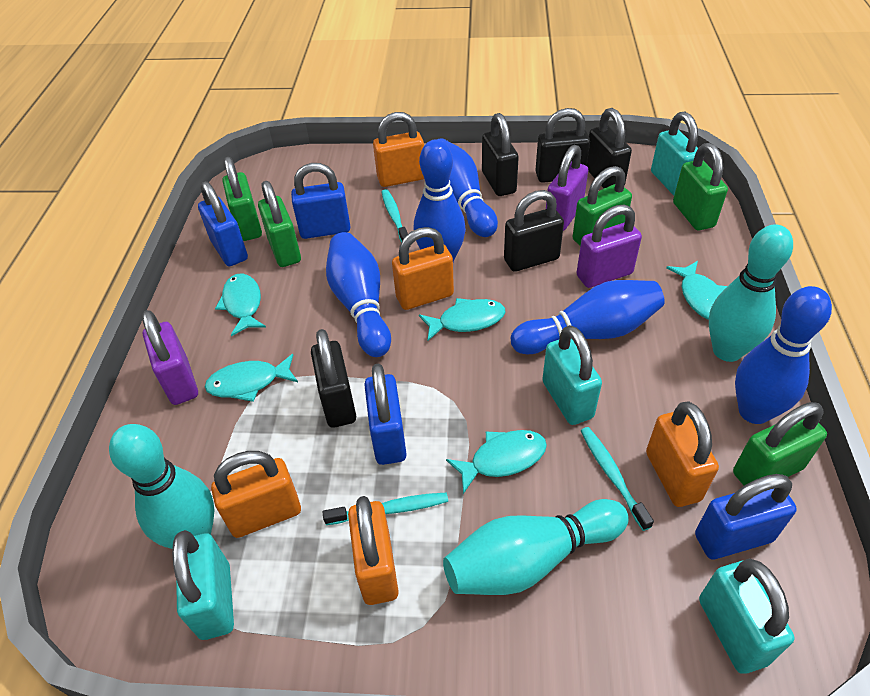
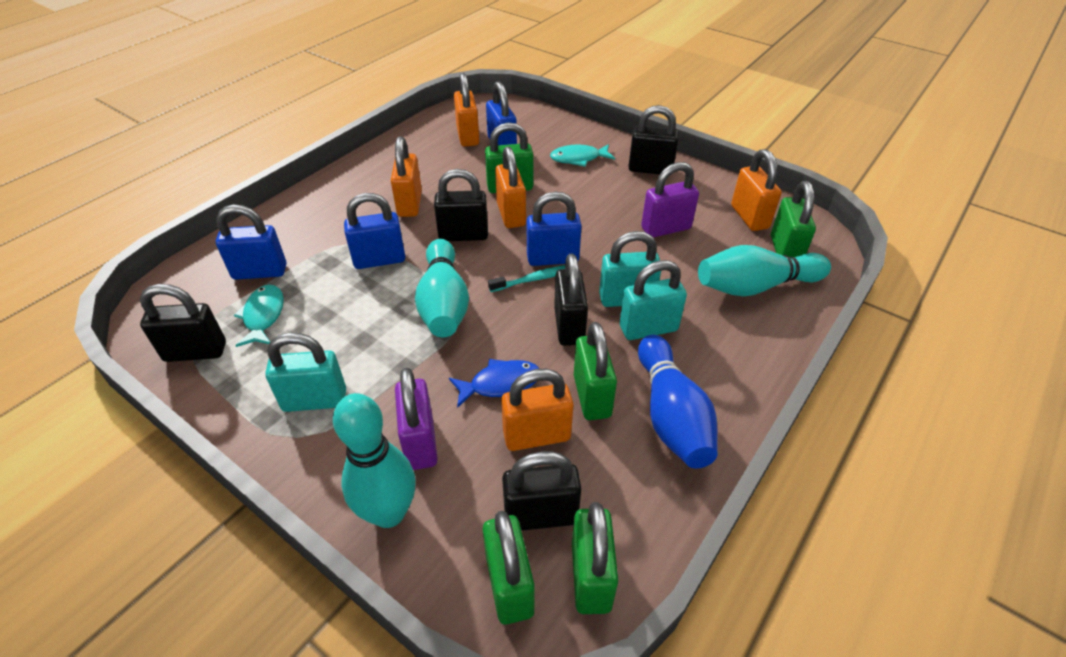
blue bowling pin: [326,232,391,357] [414,139,466,262] [437,139,498,237] [511,280,665,354] [735,286,832,424] = 5 -> [638,335,718,469] = 1
blue fish: none = 0 -> [449,359,539,408] = 1
purple padlock: [142,310,198,405] [546,145,588,231] [576,205,642,288] = 3 -> [395,368,438,470] [641,162,699,238] = 2
turquoise fish: [205,354,298,402] [215,273,266,336] [419,298,506,341] [446,430,547,494] [666,261,727,320] = 5 -> [234,285,284,347] [550,144,615,167] = 2
turquoise padlock: [172,530,234,640] [542,325,602,425] [651,111,698,195] [699,558,794,674] = 4 -> [265,332,346,412] [599,231,661,307] [620,260,687,340] = 3
turquoise toothbrush: [323,492,448,525] [382,189,408,242] [581,427,654,531] = 3 -> [488,265,565,292] = 1

